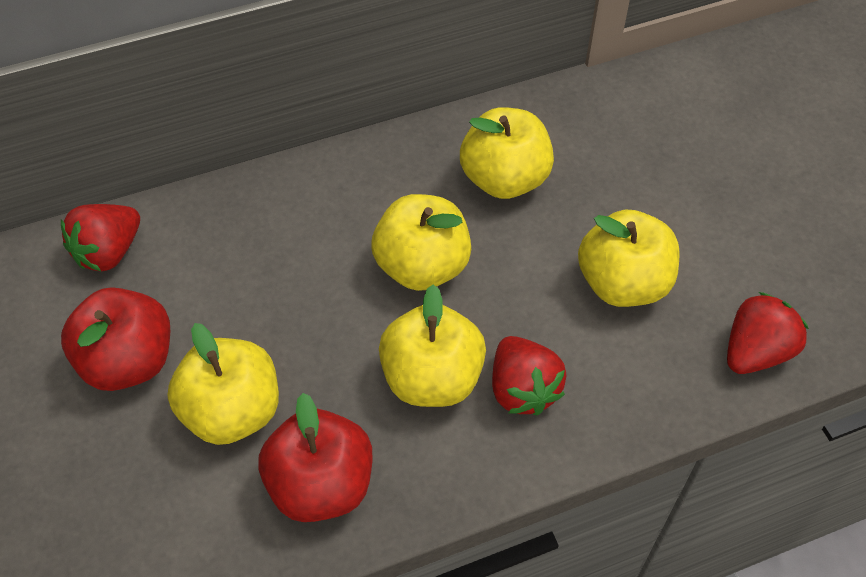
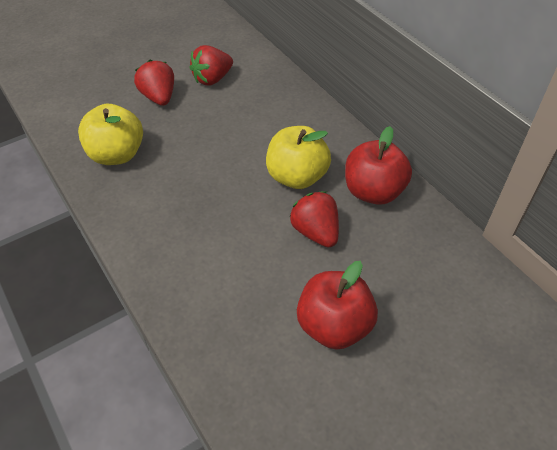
yellow apple: [167,323,279,445] [371,194,471,291] [379,285,486,407] [460,107,554,199] [578,210,680,307] = 5 -> [78,104,143,165] [266,126,331,189] = 2

